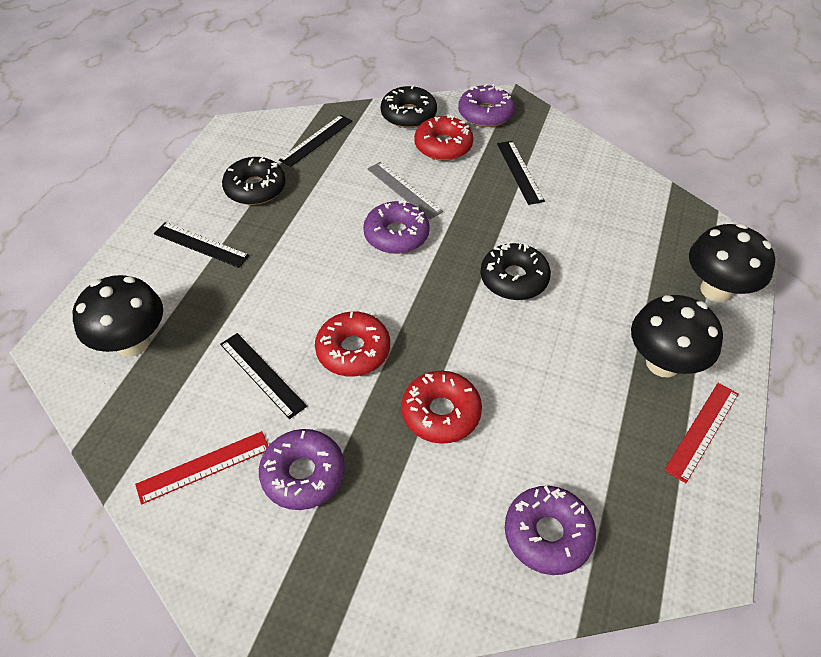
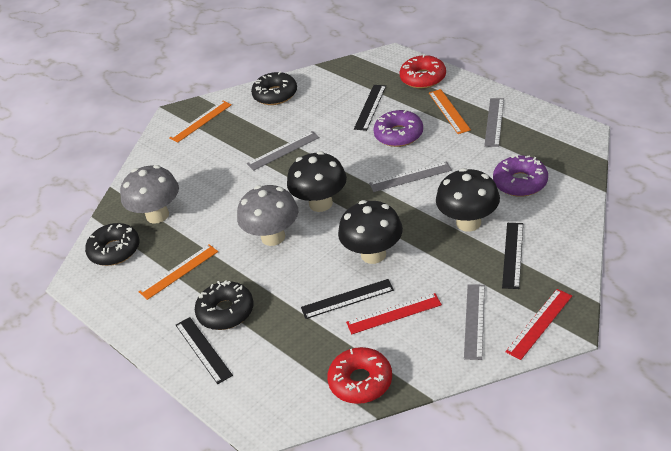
grey mushroom: none = 0 -> [120,165,179,224] [237,185,298,246] = 2
grey ruler: [368,162,443,220] = 1 -> [247,131,319,171] [369,161,452,192] [464,284,485,360] [484,98,504,147] = 4
orange ruler: none = 0 -> [139,244,218,300] [169,100,232,143] [429,89,471,134] = 3
purple donut: [259,429,345,510] [363,200,430,254] [458,84,515,127] [505,486,596,575] = 4 -> [373,110,423,147] [493,155,548,197] = 2
red donut: [315,312,390,376] [401,371,482,444] [414,115,474,161] = 3 -> [327,347,392,404] [400,54,446,89] = 2

